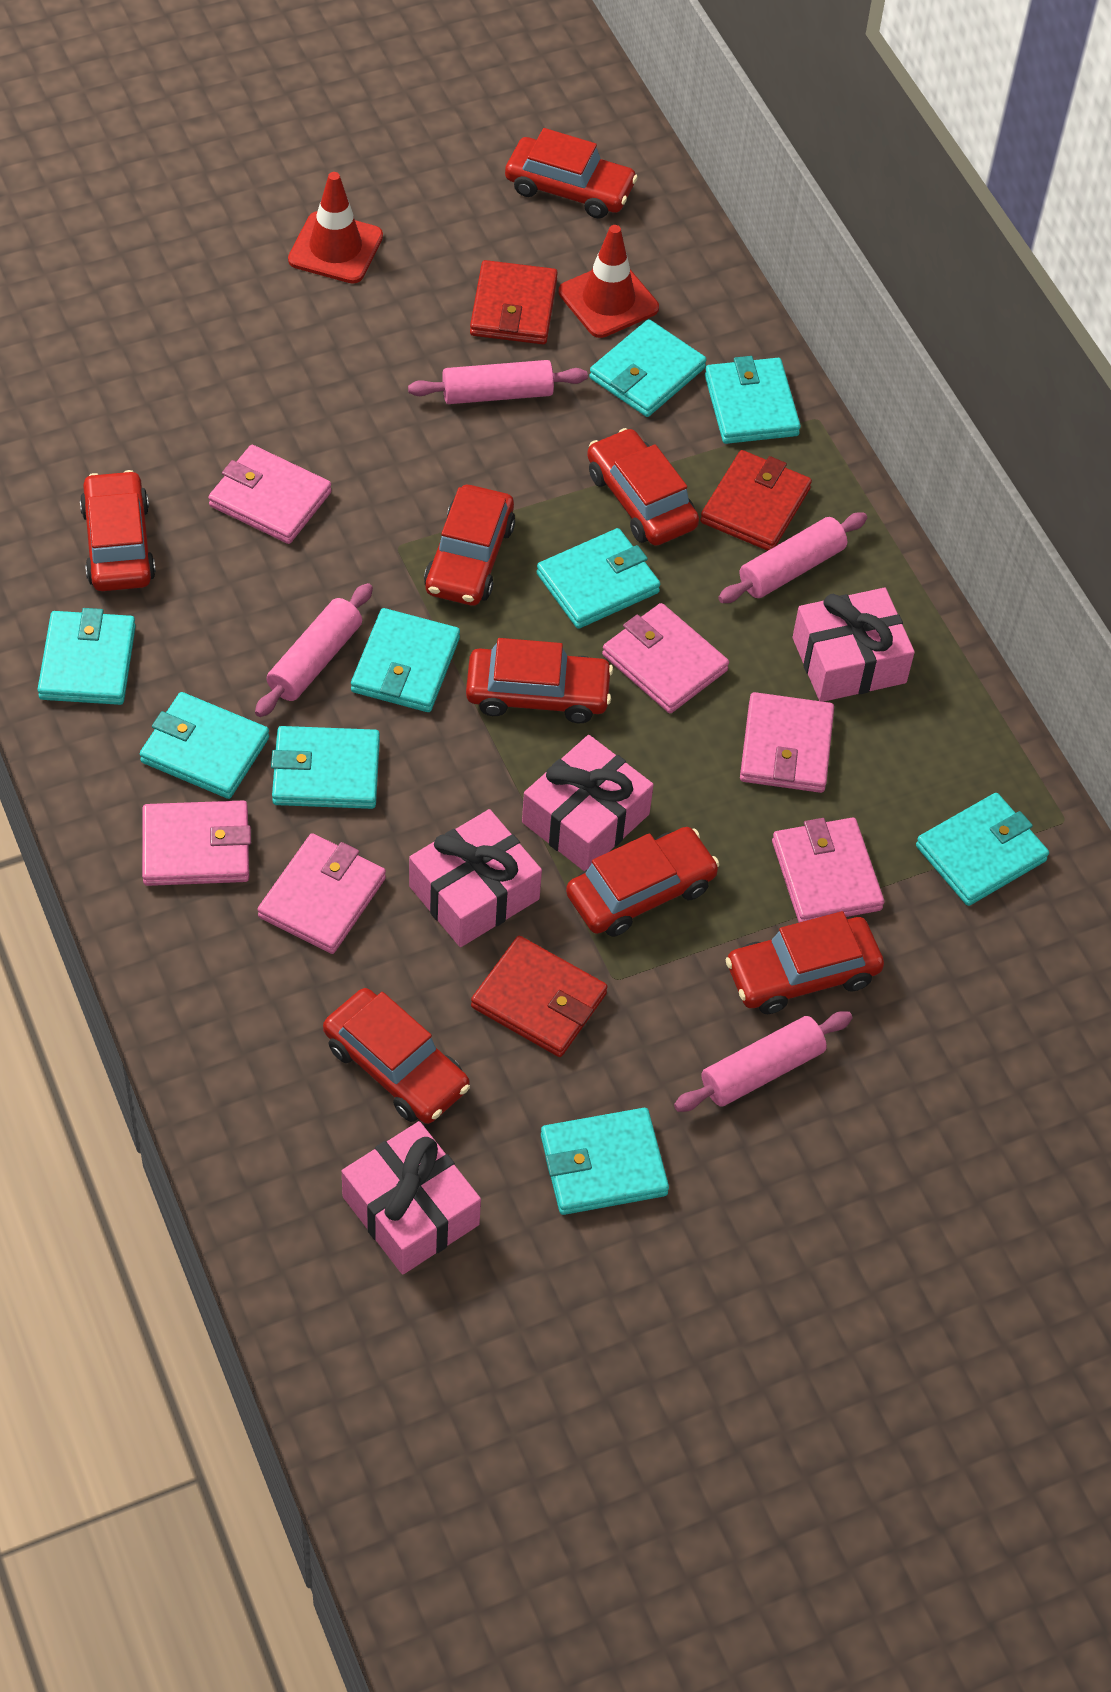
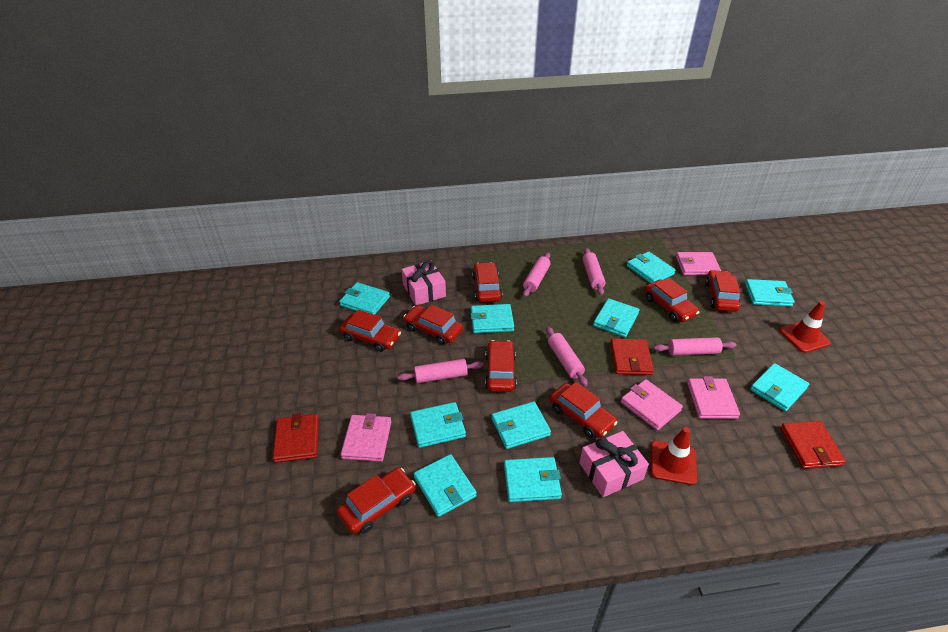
pink gift: [342,1121,481,1274] [409,809,542,947] [522,735,654,871] [793,588,915,702] = 4 -> [401,260,446,306] [579,431,649,497] = 2
pink rolling pin: [255,583,373,717] [408,360,588,404] [674,1011,853,1112] [718,513,867,603] = 4 -> [398,359,483,383] [523,253,550,297] [546,327,588,387] [582,248,606,295] [654,337,736,356] = 5
pink wallet: [142,801,251,886] [208,445,332,544] [258,833,386,954] [602,603,729,713] [740,692,834,793] [772,818,884,923] = 6 -> [341,413,391,462] [621,379,683,430] [676,252,721,275] [687,376,740,419] = 4
turquoise wallet: [37,608,136,705] [140,692,269,799] [271,726,380,809] [351,608,460,712] [537,528,660,629] [541,1108,669,1215] [589,319,707,417] [705,356,801,444] [916,793,1049,906] = 9 -> [339,282,390,315] [410,402,466,448] [414,454,477,517] [471,304,514,333] [492,402,551,449] [504,457,562,502] [593,298,639,337] [627,252,676,283] [745,279,794,306] [750,363,809,411] = 10

